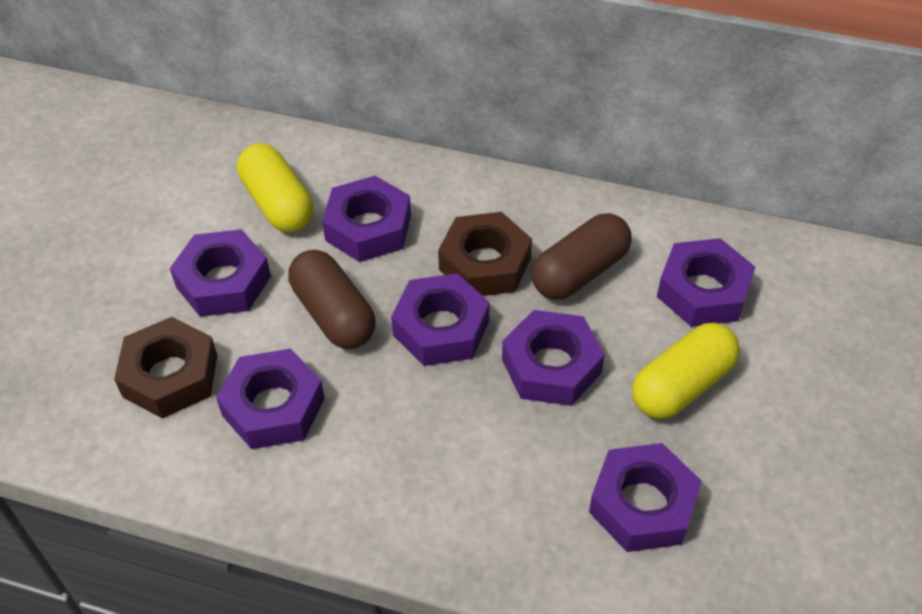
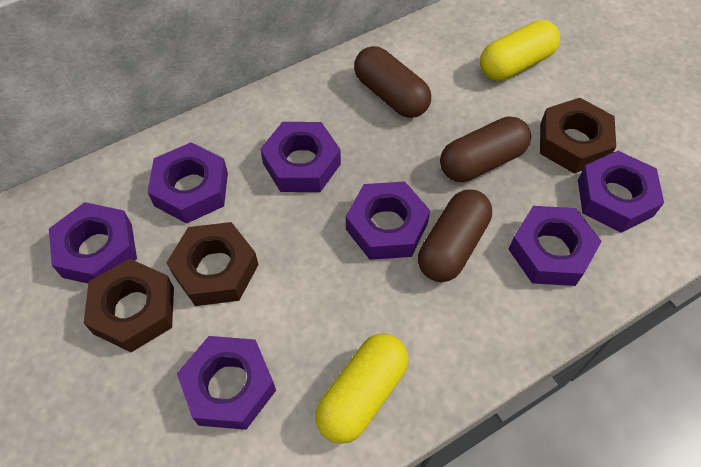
brown capsule: [288,250,376,349] [532,213,632,300] = 2 -> [354,46,431,118] [418,190,492,282] [440,117,531,182] = 3
brown nut: [114,317,217,419] [438,212,532,296] = 2 -> [84,259,174,352] [166,222,259,306] [540,98,616,173] = 3

